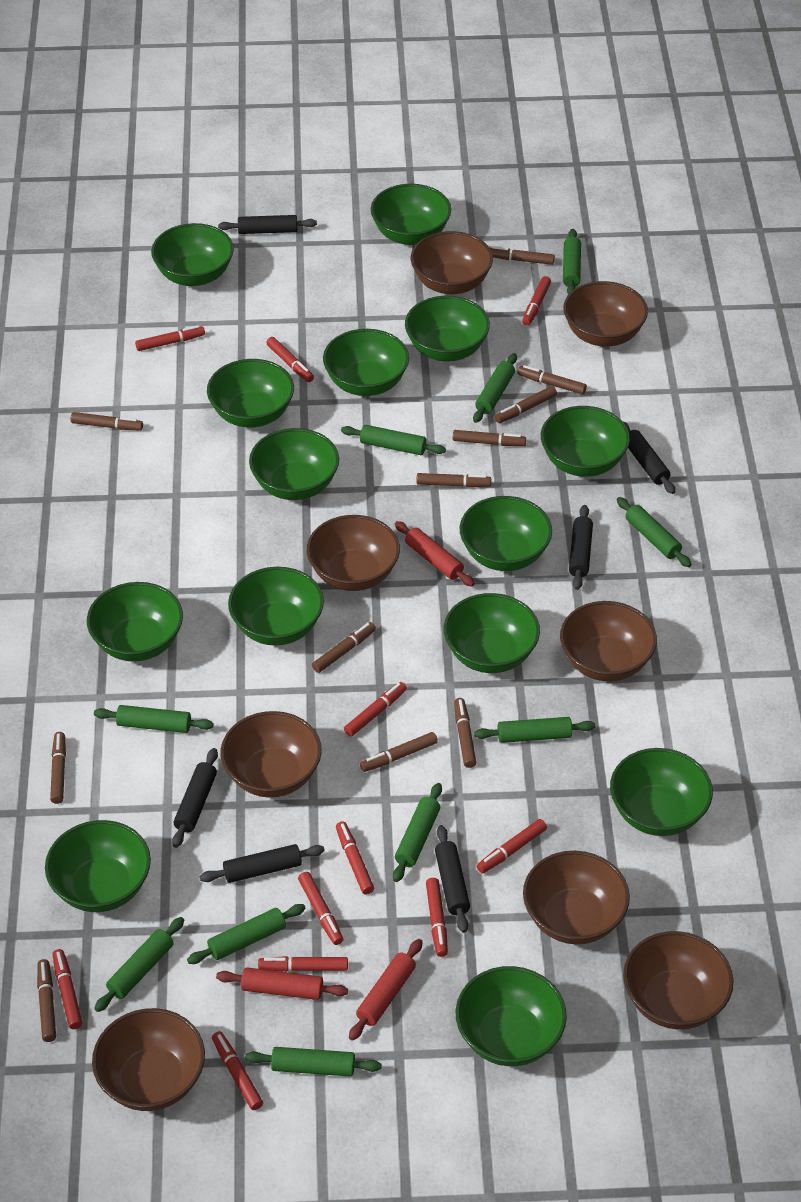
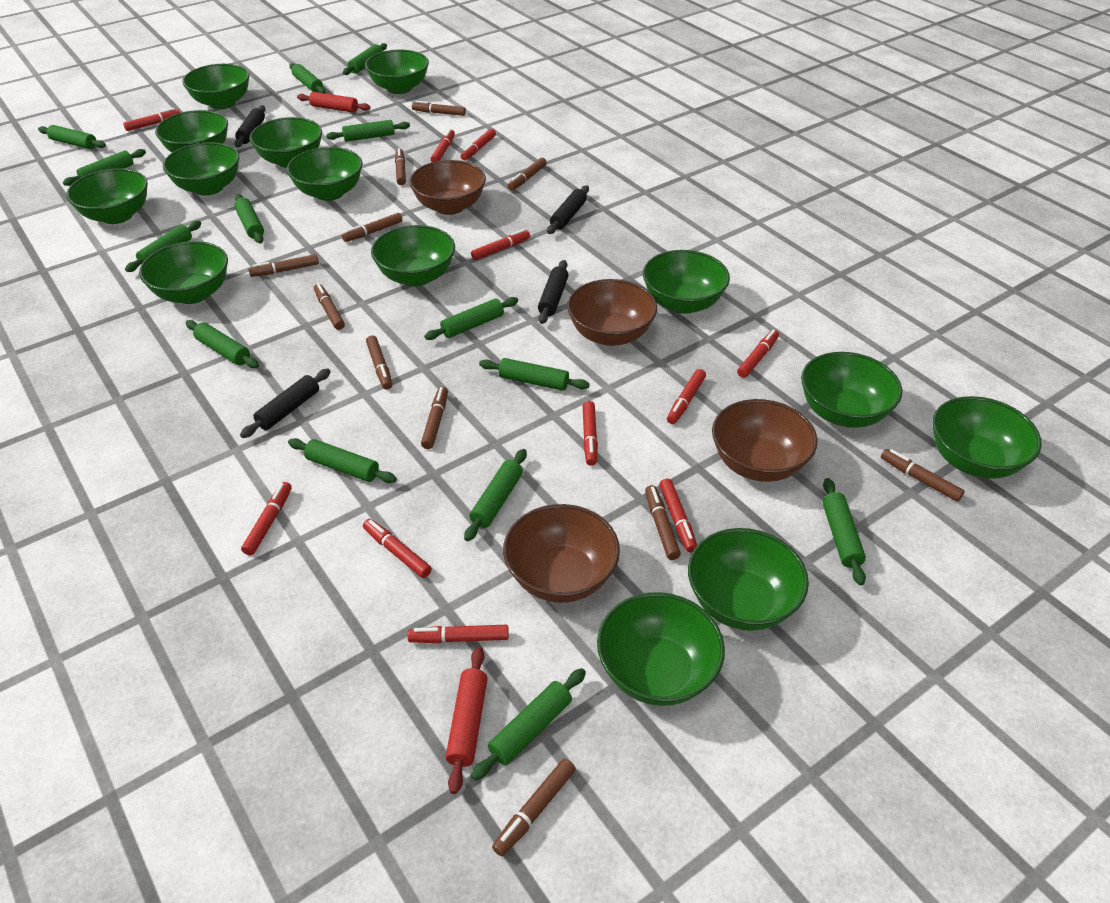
black rolling pin: [172,748,218,848] [200,844,325,883] [218,215,317,234] [435,825,470,933] [569,505,593,590] [624,422,675,494] = 6 -> [234,105,265,147] [240,369,331,438] [538,260,568,324] [547,185,589,234] = 4
brown bowl: [92,1008,205,1111] [221,711,322,798] [307,515,400,591] [411,231,493,294] [523,851,630,944] [560,601,657,682] [563,281,648,347] [623,931,734,1029] = 8 -> [409,160,486,215] [503,504,620,603] [567,279,657,346] [712,399,818,482] = 4
green rolling pin: [94,705,213,733] [94,917,184,1012] [187,904,306,964] [245,1047,381,1077] [341,425,446,455] [393,783,442,882] [473,353,517,423] [474,717,595,743] [563,229,581,294] [617,497,692,567] = 10 -> [38,125,106,149] [63,149,146,186] [125,221,201,272] [185,320,259,368] [234,194,264,243] [288,438,397,483] [289,63,326,93] [326,120,410,142] [343,43,387,75] [424,297,518,340] [464,449,527,541] [471,668,586,780] [479,358,590,391] [822,478,866,585] = 14
red rolling pin: [216,967,348,1000] [349,939,423,1041] [395,521,475,587] = 3 -> [297,92,371,113] [445,647,488,794] = 2

